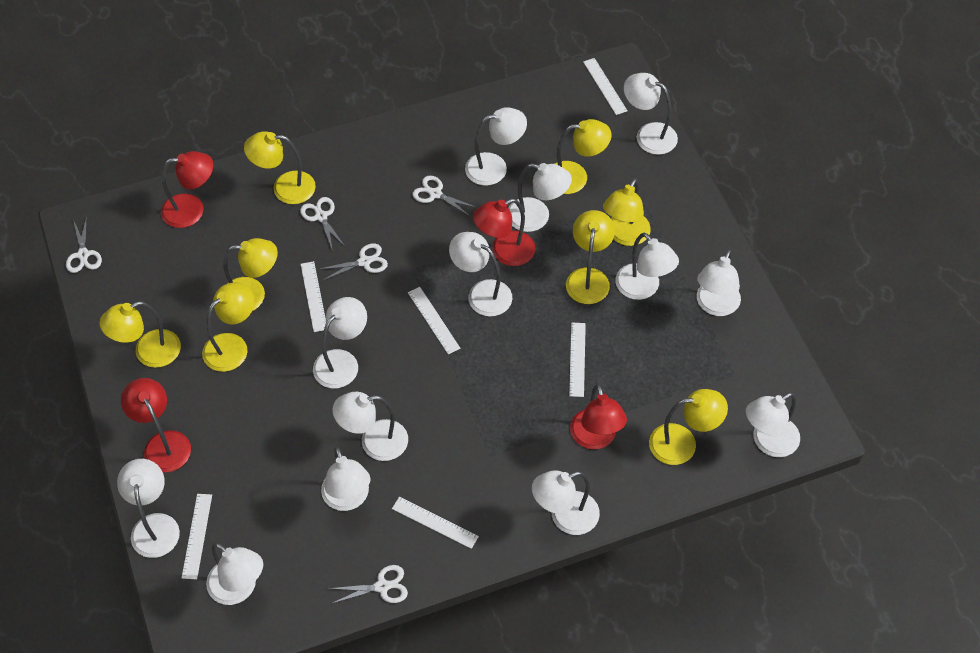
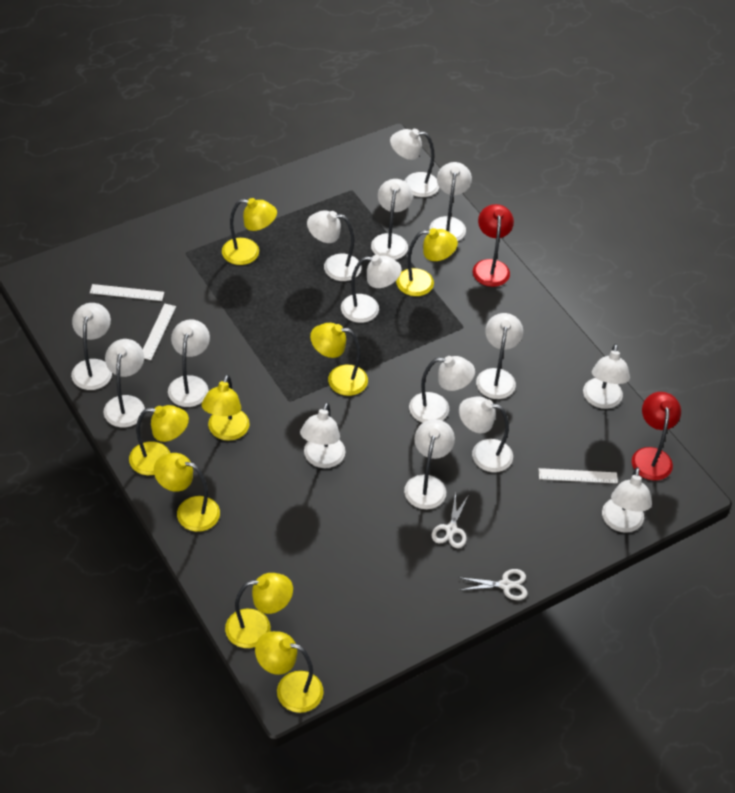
red lamp: [121,378,191,472] [161,151,213,228] [473,198,535,266] [570,384,627,449] = 4 -> [473,204,514,287] [632,392,681,481] = 2
white lamp: [117,459,180,558] [206,543,263,605] [313,297,367,388] [321,447,370,511] [333,392,408,461] [449,232,512,316] [465,107,527,186] [508,163,572,232] [532,470,600,535] [615,233,679,300] [624,73,678,155] [697,249,741,316] [746,392,800,457] = 13 -> [71,303,112,390] [104,339,145,427] [168,320,210,407] [300,402,346,468] [307,210,361,281] [341,255,402,323] [371,179,413,260] [390,129,439,197] [404,419,455,509] [409,356,475,423] [430,162,472,241] [459,397,513,472] [476,313,523,399] [583,344,630,409] [602,467,652,533] = 15
white ruler: [182,494,212,579] [301,261,326,332] [392,497,479,549] [408,287,461,354] [569,323,586,397] [583,58,627,115] = 6 -> [90,284,164,301] [143,304,176,360] [539,468,618,484] = 3
white scissors: [66,216,102,273] [300,197,345,251] [320,243,388,281] [329,565,408,604] [412,176,477,216] = 5 -> [431,493,468,548] [459,569,528,600] = 2

